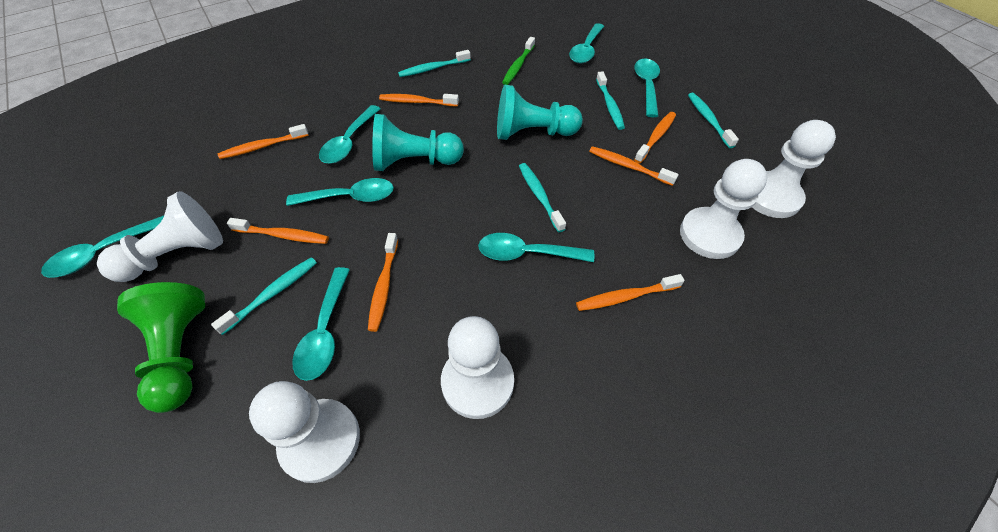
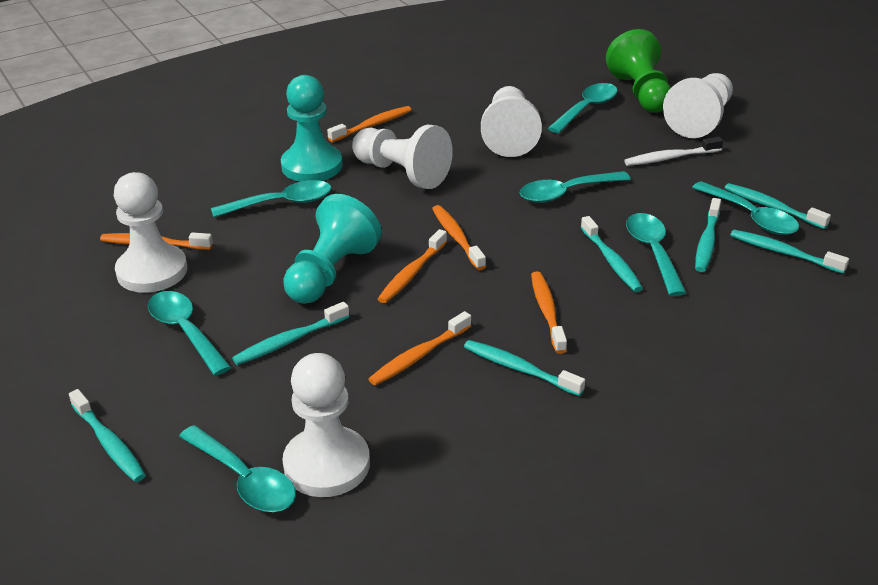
green toothbrush: [502,37,535,85] = 1 -> none = 0
orange toothbrush: [218,124,309,159] [227,218,329,244] [368,233,398,332] [379,94,459,106] [576,274,685,311] [589,146,678,186] [634,112,676,163] = 7 -> [100,232,213,250] [327,106,411,142] [369,311,471,386] [378,229,447,303] [432,205,486,270] [531,271,567,354] = 6
turquoise toothbrush: [211,257,317,335] [398,50,471,77] [519,163,566,232] [596,71,625,130] [688,93,739,148] = 5 -> [69,389,146,482] [232,302,349,365] [464,340,585,396] [580,216,643,292] [695,198,721,272] [725,183,831,229] [730,230,849,274] = 7
white toothbrush: none = 0 -> [624,137,723,166] = 1

